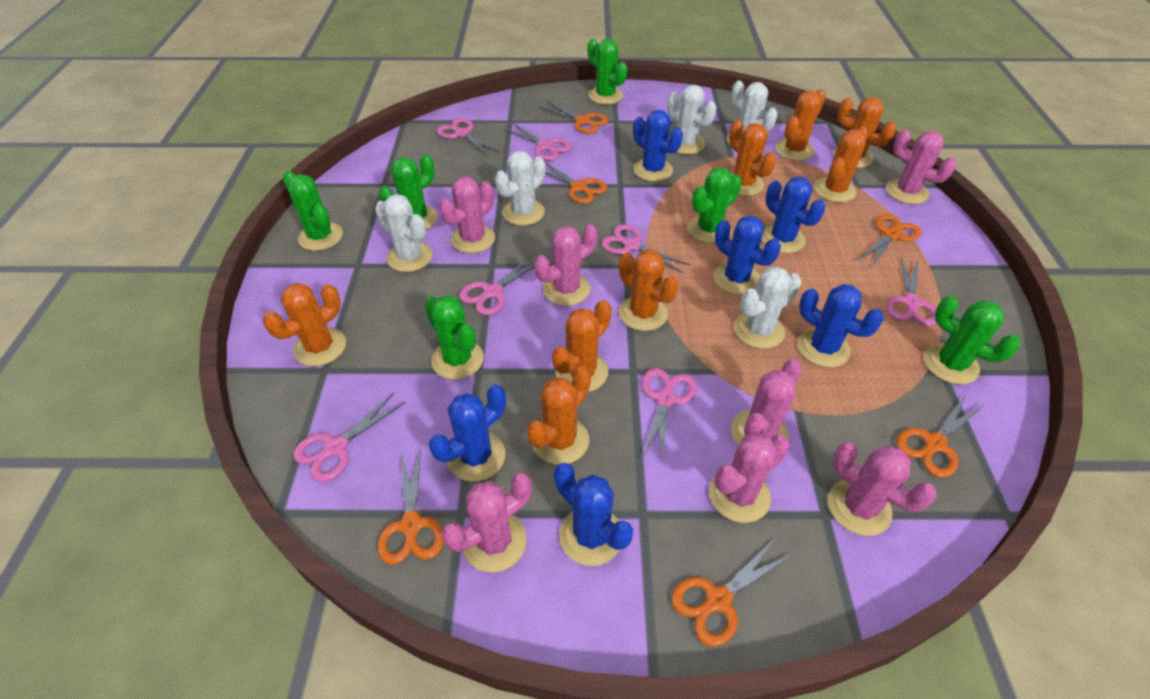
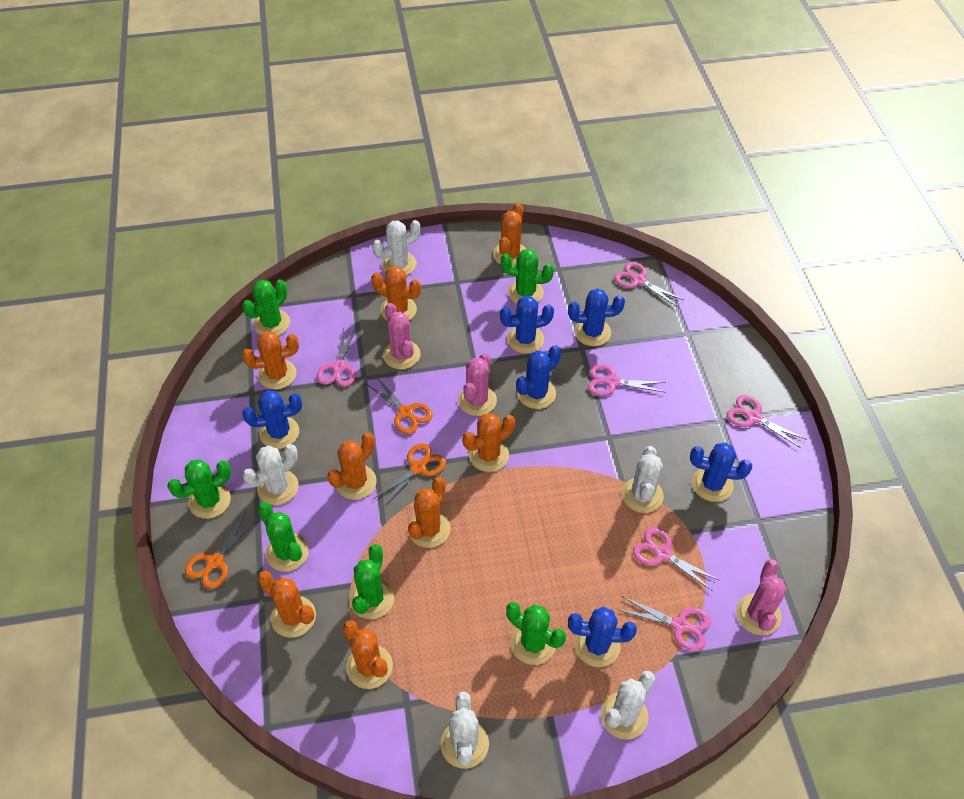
orange scissors: [377,447,444,565] [540,101,608,134] [545,162,607,204] [671,539,793,647] [858,214,921,269] [896,396,984,477] = 6 -> [185,513,258,589] [366,376,433,434] [373,443,446,508] = 3
pink cactus: [439,176,495,253] [441,473,532,572] [534,224,598,306] [709,433,790,523] [731,359,802,446] [828,442,937,536] [886,129,956,204] = 7 -> [383,303,420,369] [458,353,497,416] [736,559,787,635] = 3
pink scissors: [293,393,406,482] [437,118,500,156] [459,255,534,315] [504,123,571,161] [601,224,691,273] [642,368,697,465] [886,258,937,326] = 7 -> [317,326,356,387] [588,364,666,396] [614,262,684,306] [618,596,711,651] [633,527,720,591] [727,395,807,448] = 6

